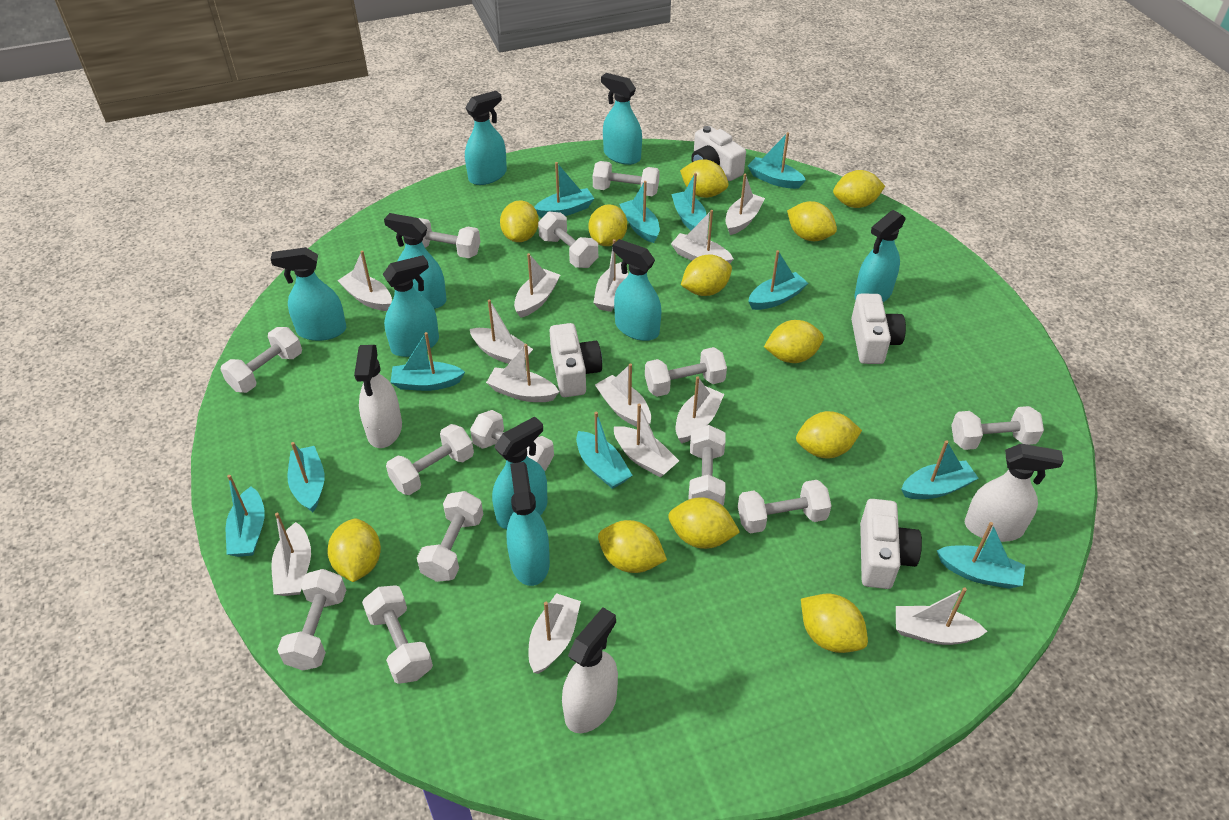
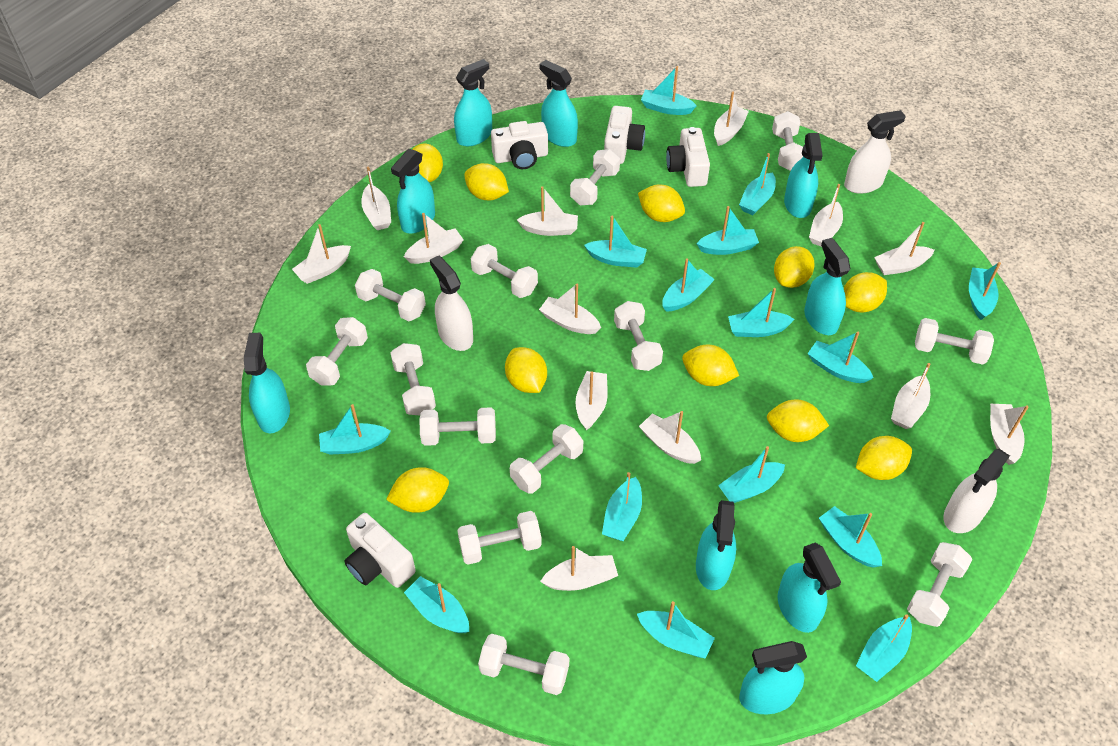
turquoise boat: [226,475,265,557] [288,442,325,512] [390,332,465,391] [534,162,595,218] [576,412,633,489] [619,181,660,243] [671,173,707,230] [748,132,806,189] [748,250,808,310] [901,440,979,499] [937,522,1025,589] = 11 -> [319,404,391,455] [404,576,469,633] [584,216,647,268] [602,472,642,541] [637,601,715,659] [641,66,697,115] [663,258,715,312] [697,206,759,255] [718,446,785,503] [728,288,795,337] [739,153,776,215] [808,332,873,383] [819,506,882,568] [856,614,912,682] [969,262,1001,320] = 15
yellow lemon: [327,519,381,582] [500,201,539,242] [589,205,627,246] [598,520,667,573] [668,497,740,549] [680,159,729,198] [681,254,732,296] [764,320,824,363] [787,201,837,241] [796,411,862,459] [801,594,868,653] [833,170,885,208] = 12 -> [386,467,449,513] [412,144,443,182] [464,163,509,200] [505,347,547,393] [638,184,685,222] [682,345,739,386] [767,399,829,442] [774,246,814,288] [844,272,887,312] [856,436,912,480] = 10

